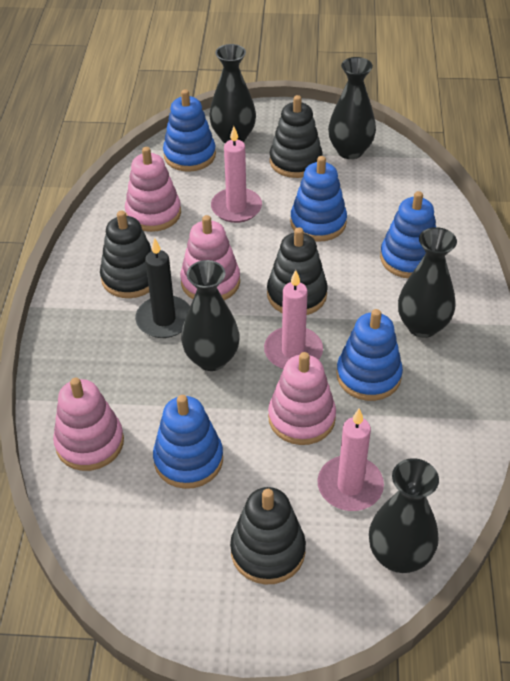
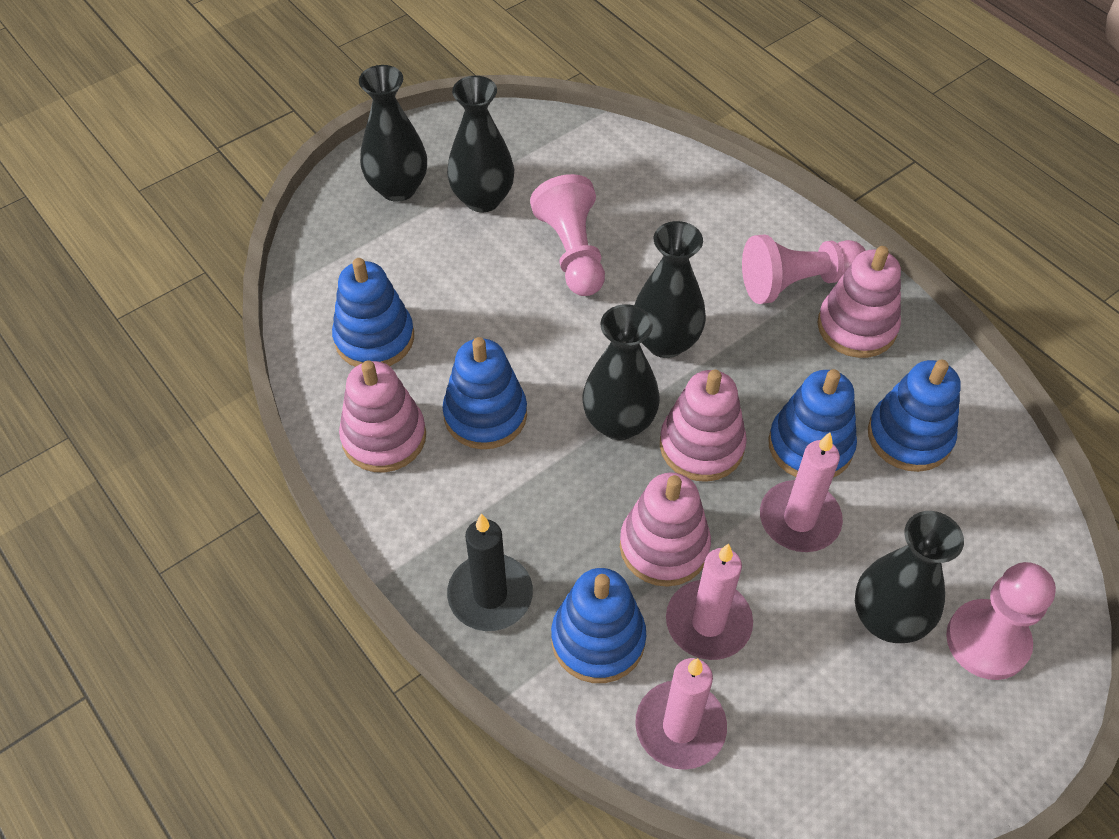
black stacking toy: [100,211,152,298] [230,487,306,584] [267,227,328,315] [270,95,323,178] = 4 -> none = 0
pink pawn: none = 0 -> [530,174,605,296] [742,234,866,304] [946,562,1056,680] = 3

